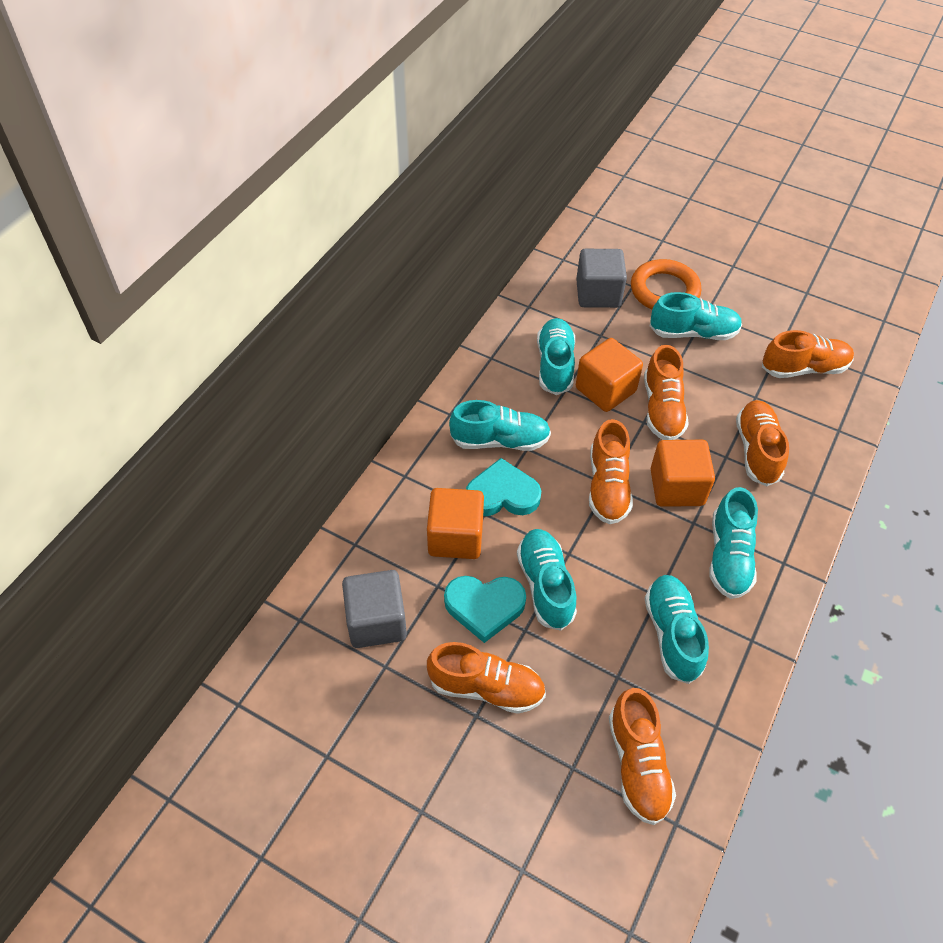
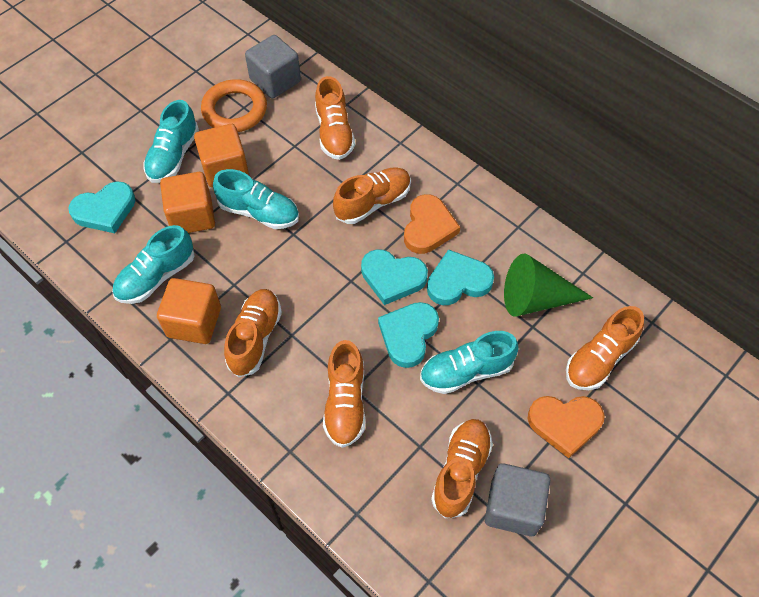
green cone: none = 0 -> [504,253,593,316] = 1
orange heart: none = 0 -> [404,194,460,254] [528,396,605,458] = 2
turquoise heart: [444,576,526,643] [466,458,541,516] = 2 -> [68,181,135,233] [361,249,428,305] [378,302,439,368] [427,249,494,305] = 4
turquoise shoe: [449,400,551,451] [517,529,577,631] [537,318,575,395] [644,575,709,684] [650,292,742,340] [709,487,758,599] = 6 -> [112,225,195,304] [143,100,199,183] [213,169,299,229] [420,331,519,394] = 4

